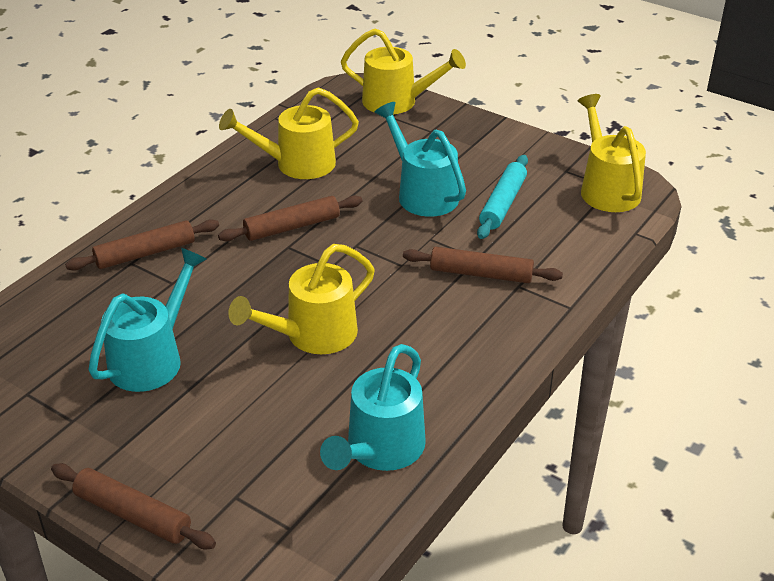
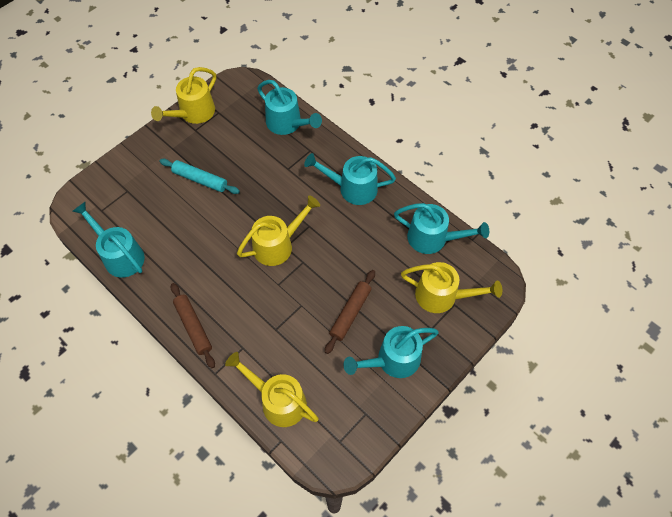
brown rolling pin: [51,463,216,549] [65,219,219,271] [218,195,362,241] [403,247,563,283] = 4 -> [171,283,215,368] [325,270,375,354] = 2
turquoise watering can: [88,248,206,392] [320,344,426,471] [374,102,466,217] = 3 -> [73,202,145,278] [257,80,322,135] [304,153,396,205] [343,326,439,378] [394,203,489,254] = 5

